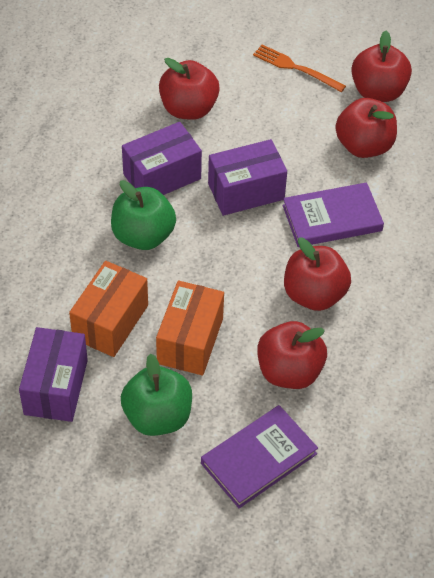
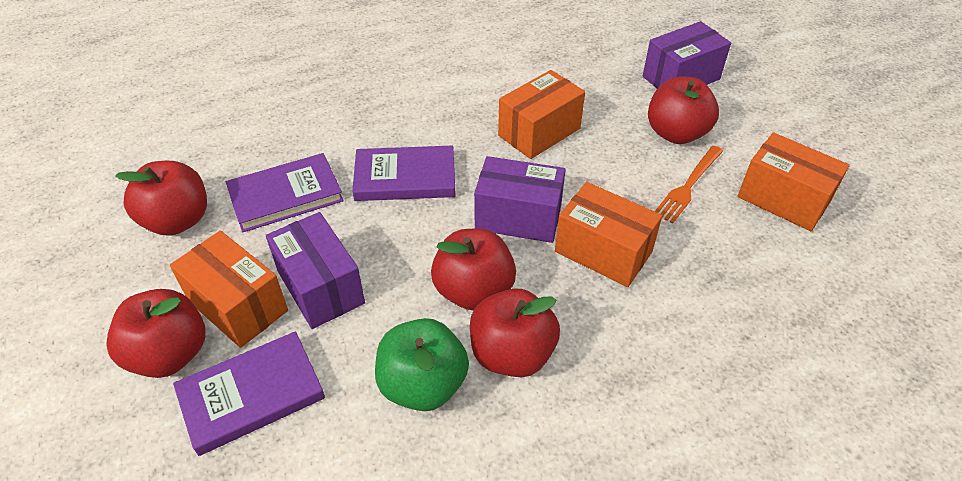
green apple: [111,180,176,250] [121,354,192,436] = 2 -> [375,318,469,411] = 1
orange box: [69,261,148,357] [156,281,224,376] = 2 -> [170,231,288,348] [498,70,585,159] [555,182,662,287] [737,132,850,231] = 4
purple book: [201,405,318,508] [283,182,384,247] = 2 -> [173,331,325,456] [226,153,344,232] [352,145,456,201] = 3

